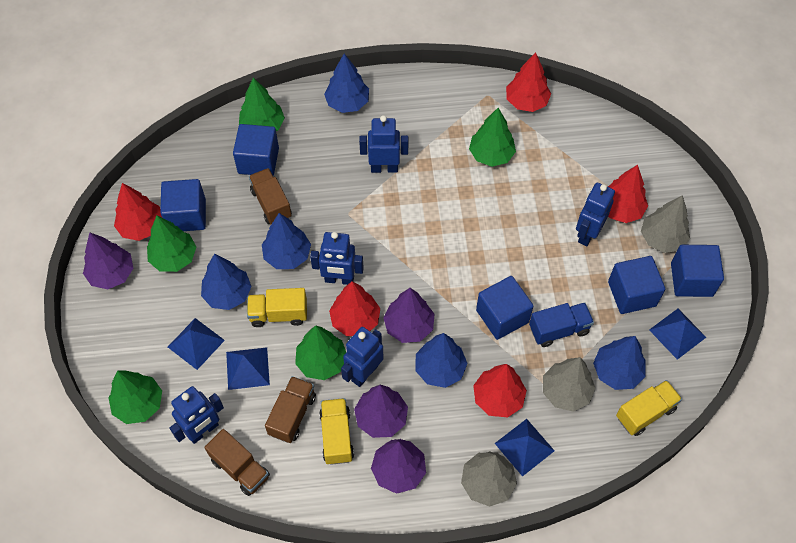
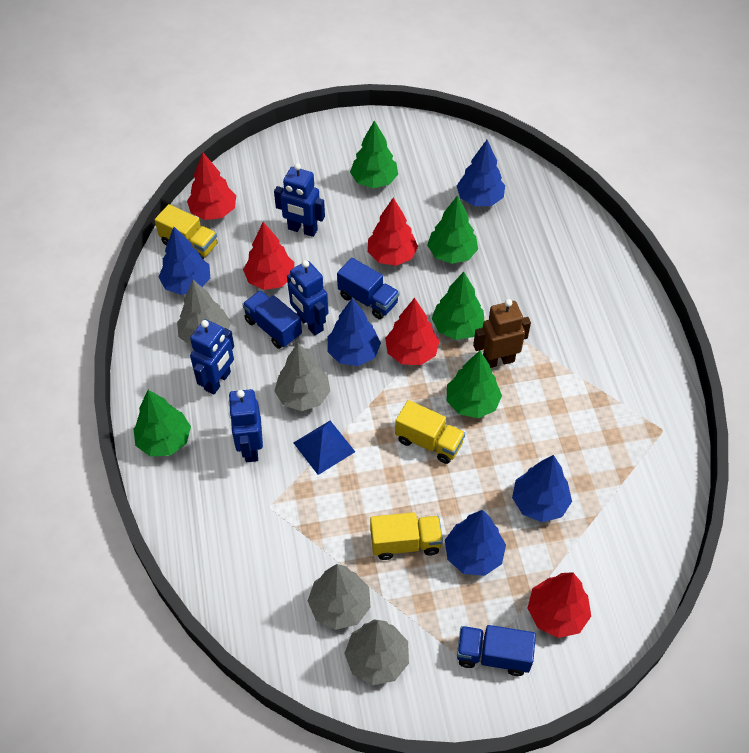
blue cube: [160,179,206,231] [233,124,279,176] [476,276,533,340] [608,256,665,314] [671,245,724,297] = 5 -> none = 0
blue pyramid: [168,318,225,370] [226,347,270,390] [495,419,555,477] [649,309,706,360] = 4 -> [293,421,355,475] = 1
blue robot: [169,386,224,444] [310,232,364,285] [341,327,384,387] [359,115,408,173] [576,183,615,246] = 5 -> [190,319,234,395] [228,389,263,462] [274,163,325,237] [287,260,329,336] = 4
blue truck: [529,302,594,347] = 1 -> [242,290,302,349] [337,258,399,319] [457,625,536,676] = 3
brown robot: none = 0 -> [473,299,531,368] = 1
brown truck: [204,429,270,496] [249,168,292,224] [265,376,316,443] = 3 -> none = 0
grey tree: [461,451,517,507] [543,357,596,412] [641,195,690,253] = 3 -> [177,280,231,347] [274,343,330,411] [308,564,371,630] [344,619,409,685] = 4
purple tree: [83,233,133,289] [354,385,408,438] [371,439,426,494] [383,288,434,343] = 4 -> none = 0

